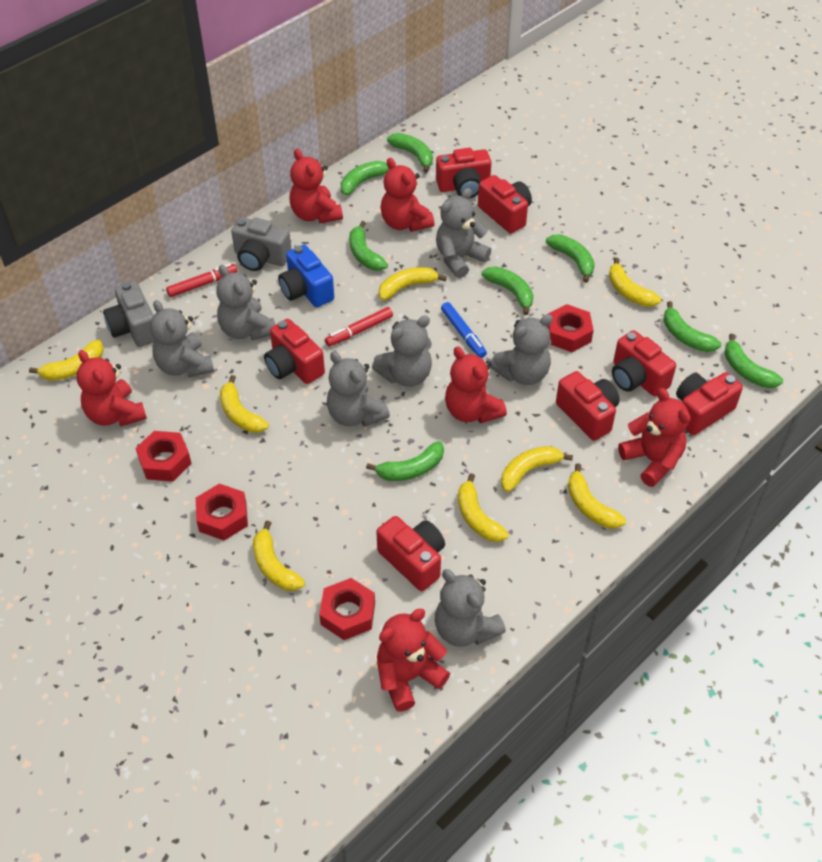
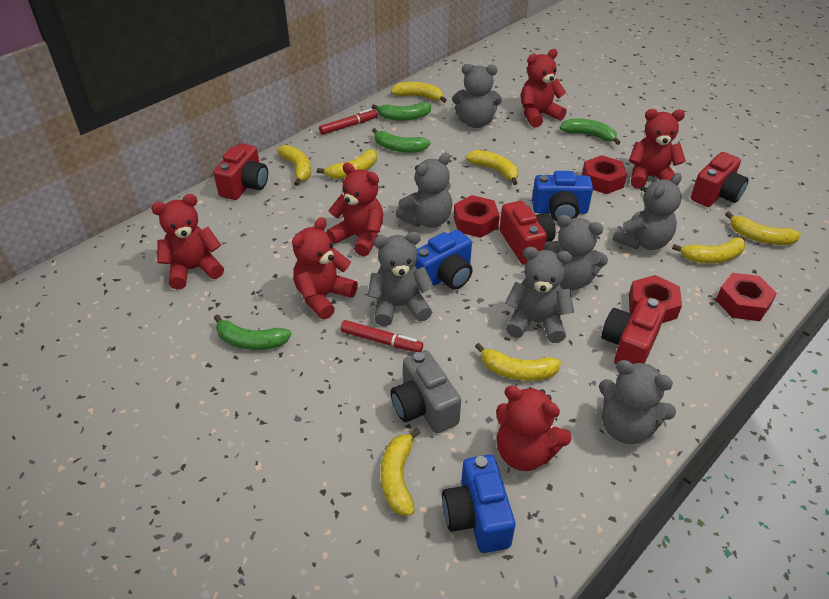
blue camera: [278,245,334,307] = 1 -> [415,230,473,290] [442,455,515,553] [532,171,593,222] = 3
blue marker: [441,302,487,358] = 1 -> none = 0
green banana: [341,161,389,196] [349,221,388,271] [366,441,444,481] [387,133,433,173] [482,266,534,315] [546,234,595,283] [663,301,721,352] [724,334,783,388] = 8 -> [214,314,291,350] [372,103,431,121] [372,128,431,153] [560,119,621,145] = 4
grey camera: [103,281,155,347] [231,217,292,271] = 2 -> [391,350,461,433] = 1
red camera: [264,319,325,384] [376,516,445,591] [436,148,491,198] [478,175,532,233] [556,371,620,441] [612,330,676,397] [676,372,743,435] = 7 -> [213,143,268,200] [500,201,556,265] [601,297,666,365] [691,152,749,207] = 4

